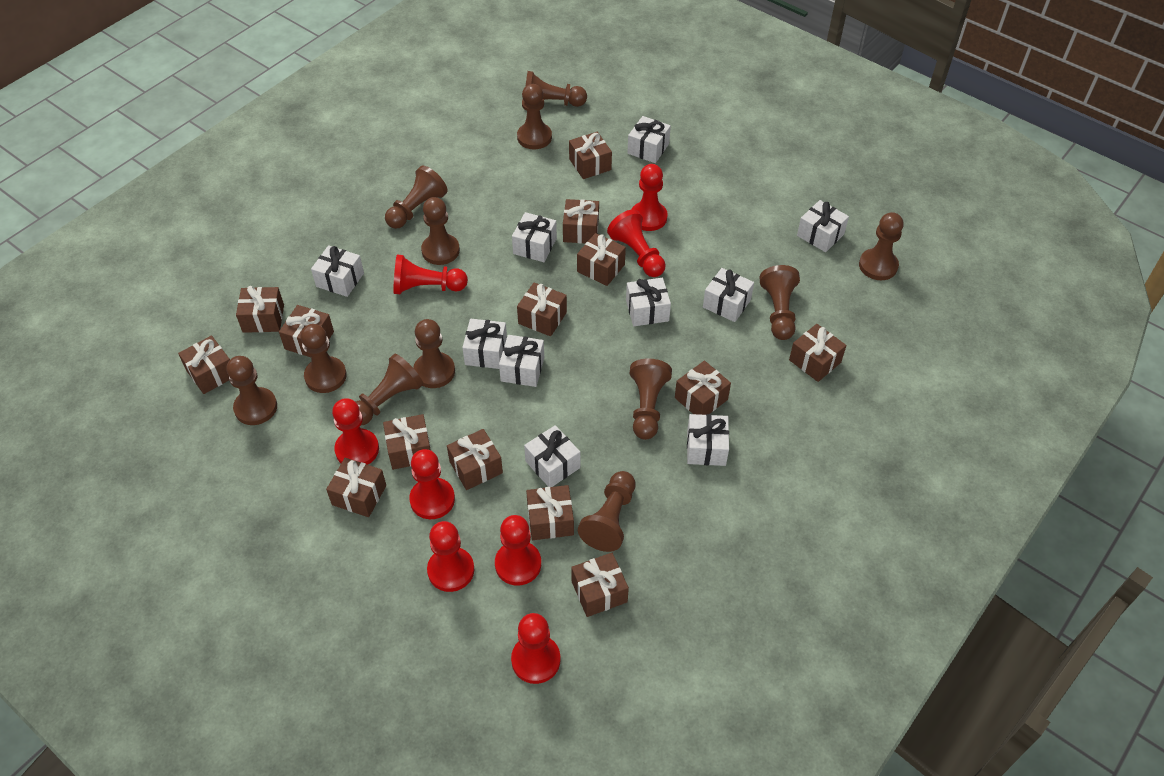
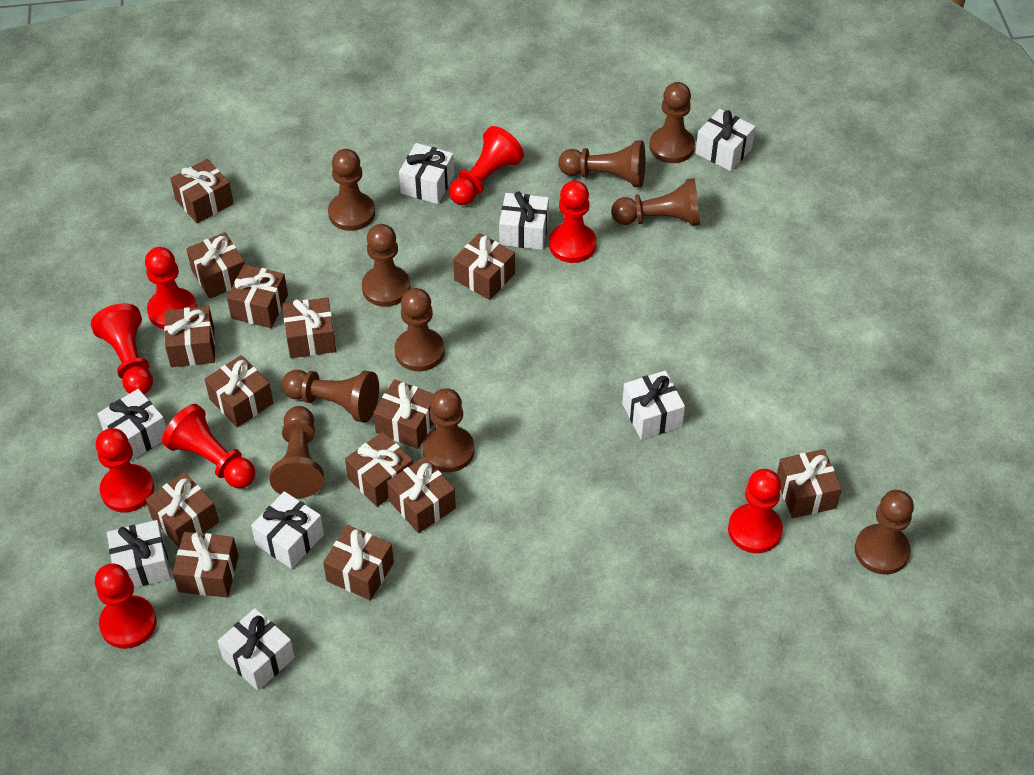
brown pawn: [227,356,277,425] [301,324,347,393] [355,354,423,426] [385,166,448,229] [413,319,455,388] [421,197,460,265] [517,84,552,149] [525,71,587,107] [578,471,636,552] [630,358,672,440] [759,265,800,340] [859,212,904,280] = 12 -> [270,406,324,498] [282,370,379,423] [328,149,375,231] [362,224,410,307] [395,288,445,371] [422,388,475,472] [559,140,645,187] [611,178,700,226] [649,82,695,163] [855,490,914,575] = 10
white gift: [311,245,364,297] [462,319,507,369] [499,335,544,387] [512,212,557,262] [524,425,580,487] [626,278,671,326] [627,116,671,163] [687,414,729,466] [703,268,754,322] [797,200,849,252] = 10 -> [97,389,166,462] [107,520,171,588] [218,608,295,691] [251,491,324,569] [399,143,454,204] [499,192,549,250] [622,371,685,440] [696,109,755,171] = 8

